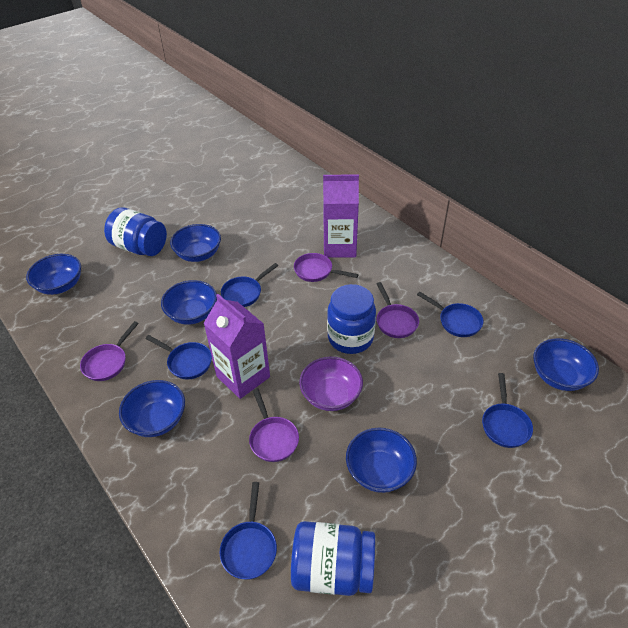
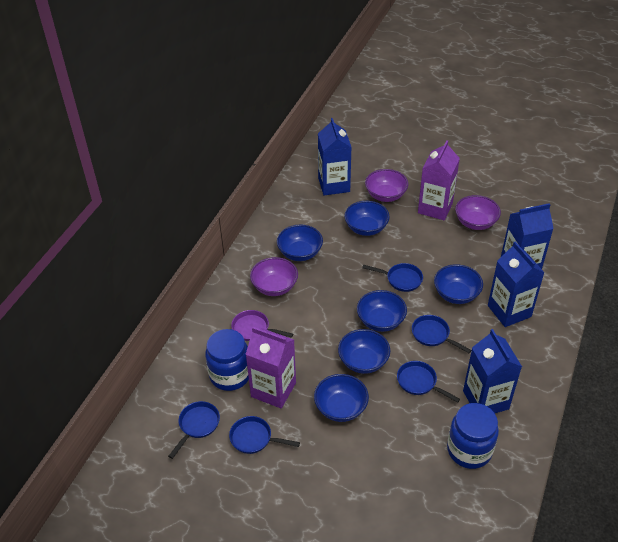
blue carton: none = 0 -> [318,118,352,195] [463,329,522,413] [488,242,545,327] [501,203,554,269] = 4
blue jar: [104,207,167,256] [291,521,375,596] [327,284,376,354] = 3 -> [205,329,249,391] [447,403,499,469] = 2
purple bowl: [299,357,363,411] = 1 -> [250,257,298,296] [365,169,408,202] [455,195,501,230] = 3
purple pan: [80,321,139,381] [249,388,299,462] [294,253,359,282] [377,282,419,338] = 4 -> [231,310,293,341] = 1

